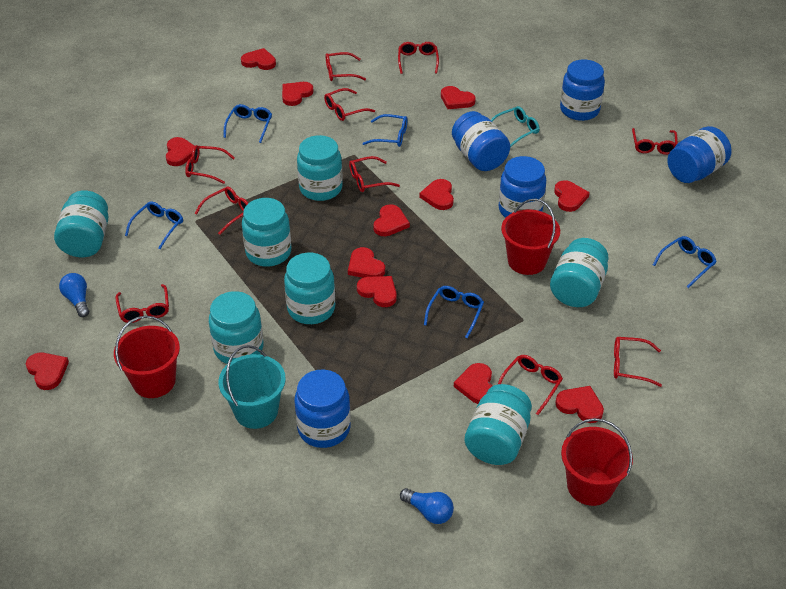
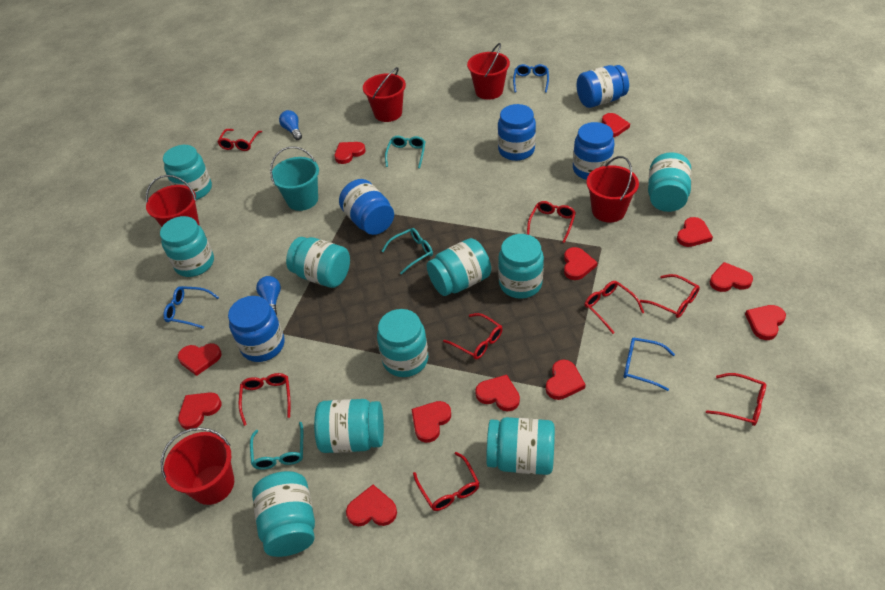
blue glasses: [125,201,183,249] [224,104,272,143] [362,114,408,147] [424,286,484,339] [653,236,717,288] = 5 -> [163,286,219,329] [513,64,549,93] [624,338,675,391] = 3
red bucket: [114,316,180,398] [501,198,560,275] [561,418,633,506] = 3 -> [146,175,200,227] [161,427,234,505] [363,67,406,122] [467,43,510,100] [587,156,639,223] = 5
red glasses: [115,284,169,323] [185,145,235,184] [195,186,248,235] [324,88,375,121] [326,52,366,81] [349,156,400,192] [398,42,439,74] [498,355,563,415] [614,337,662,387] [632,128,678,155] = 10 -> [218,129,262,151] [239,373,291,426] [413,452,479,511] [443,313,503,359] [527,201,576,243] [584,281,644,334] [640,274,700,318] [706,373,766,426] = 8
turquoise glasses: [491,106,540,147] = 1 -> [250,422,303,470] [382,228,433,275] [385,136,426,168] = 3
turquoise jar: [54,190,108,257] [209,291,264,364] [242,198,291,267] [284,253,335,324] [297,135,343,201] [464,384,532,465] [550,238,609,307] = 7 -> [160,216,214,277] [163,145,212,200] [252,471,315,557] [286,237,350,288] [314,399,384,453] [377,309,428,377] [427,238,491,296] [486,417,555,475] [498,234,544,299] [648,152,692,212] = 10

